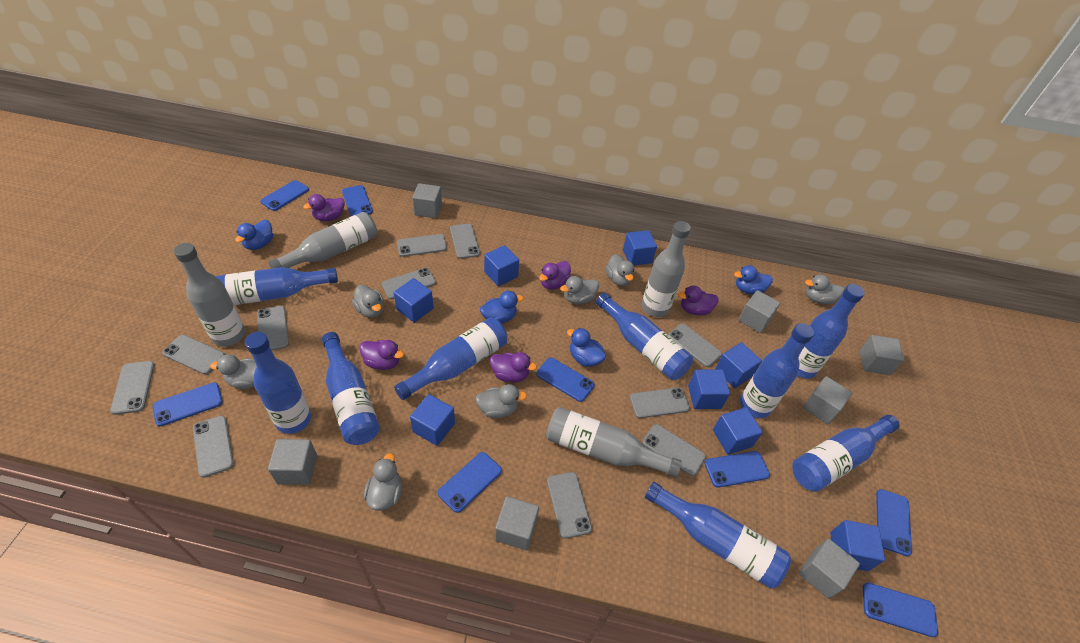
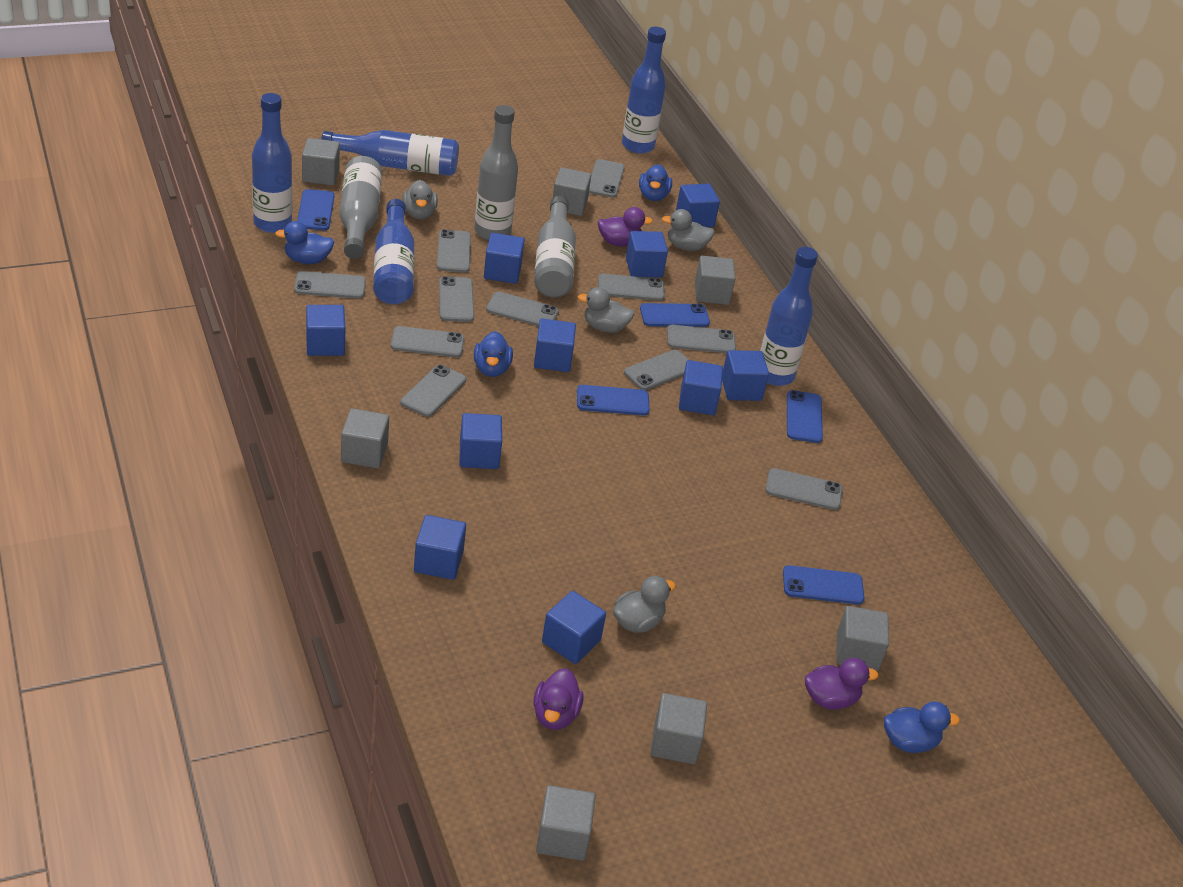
blue bottle: [216,267,338,305] [245,332,311,434] [322,332,380,445] [394,318,508,400] [596,292,693,380] [645,482,791,589] [740,323,814,418] [792,415,900,492] [798,284,864,378] = 9 -> [252,93,292,233] [321,130,459,176] [373,199,414,304] [622,27,666,154] [760,247,818,386] = 5
blue cube: [394,278,434,323] [410,394,455,446] [484,245,519,286] [623,230,657,265] [688,370,730,409] [713,407,763,455] [715,342,762,388] [830,520,885,571] = 8 -> [306,305,346,356] [414,515,466,580] [460,413,502,469] [484,233,525,284] [534,318,576,372] [542,591,606,664] [626,231,668,278] [676,184,720,227] [679,360,723,415] [722,350,769,401] = 10
blue phone: [153,382,223,426] [260,180,309,211] [342,185,373,216] [438,452,502,513] [536,357,595,402] [705,451,770,488] [863,583,938,637] [876,489,912,556] = 8 -> [297,189,335,230] [577,385,650,416] [640,303,710,327] [783,565,864,605] [787,390,823,443] = 5
grey bottle: [174,243,246,347] [268,212,377,269] [546,407,682,478] [642,221,691,317] = 4 -> [339,156,382,259] [474,105,518,240] [534,196,576,297] = 3
grey duck: [210,354,257,389] [352,285,384,318] [364,453,402,511] [475,384,527,418] [560,276,599,304] [606,254,634,286] [805,274,844,304] = 7 -> [402,180,438,219] [578,287,634,333] [613,576,676,633] [662,209,715,251] = 4
purple duck: [303,194,345,221] [359,340,404,370] [490,352,537,382] [539,261,571,290] [678,286,719,315] = 5 -> [533,668,584,730] [598,207,653,246] [805,658,879,710] = 3

